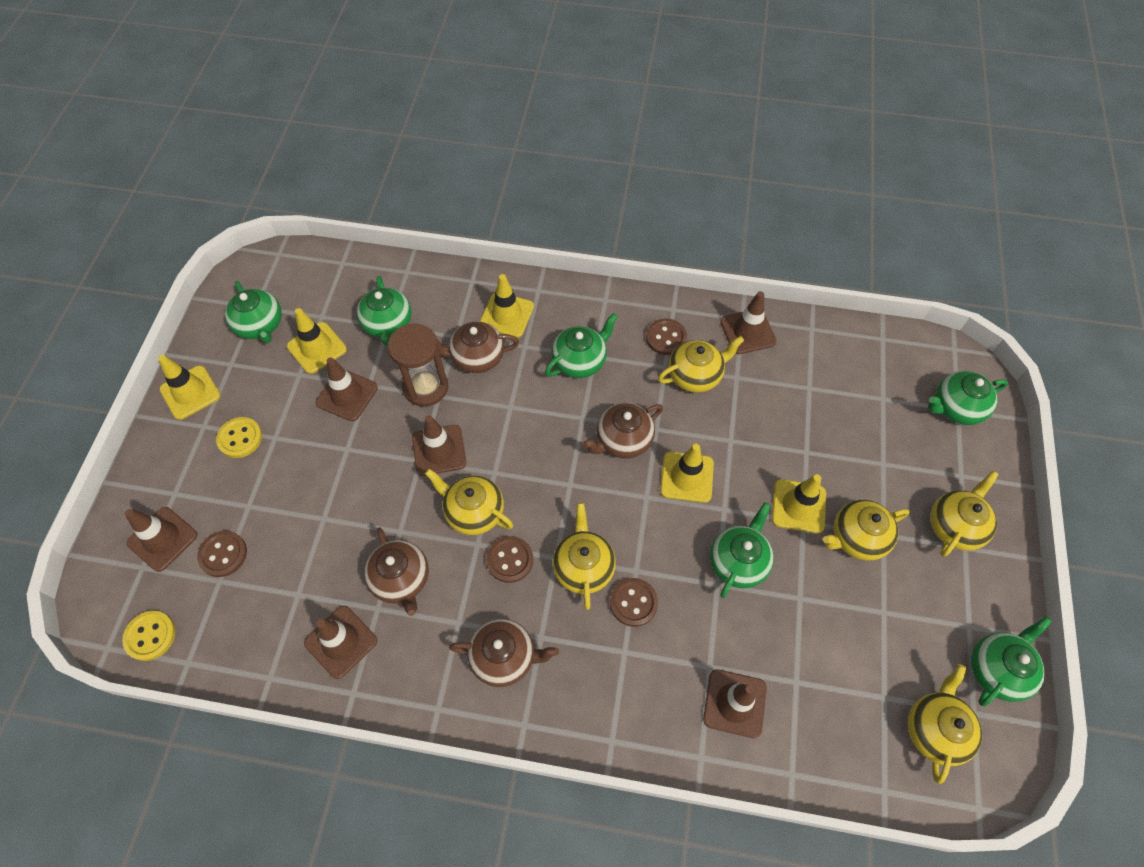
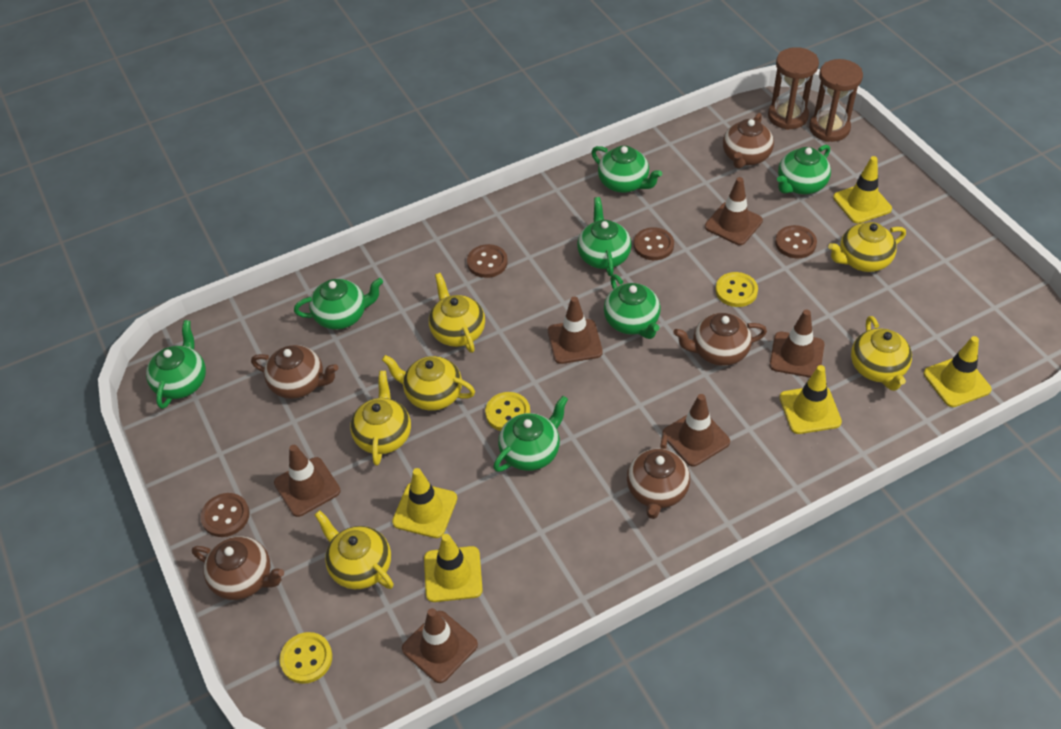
brown hourglass: [388,323,448,407] = 1 -> [768,47,819,130] [809,59,863,142] = 2
brown teapot: [364,527,429,616] [437,321,519,373] [449,619,559,687] [582,403,663,458] = 4 -> [192,536,284,600] [251,345,338,399] [627,434,690,519] [673,313,767,366] [723,113,774,169] = 5
green teapot: [225,281,282,343] [357,276,411,346] [545,313,618,378] [710,502,774,598] [928,371,1008,425] [971,616,1052,706] = 6 -> [146,320,206,409] [294,278,383,330] [493,396,568,472] [577,197,632,276] [591,146,662,193] [604,274,661,339] [777,145,831,194] = 7
yellow button: [122,611,176,661] [216,417,262,458] = 2 -> [280,632,332,684] [485,392,530,431] [716,272,758,307] = 3

